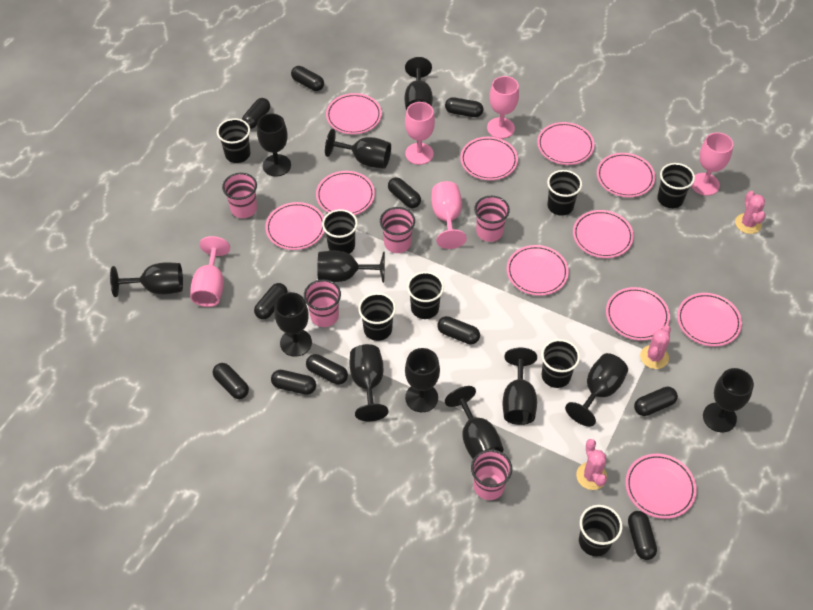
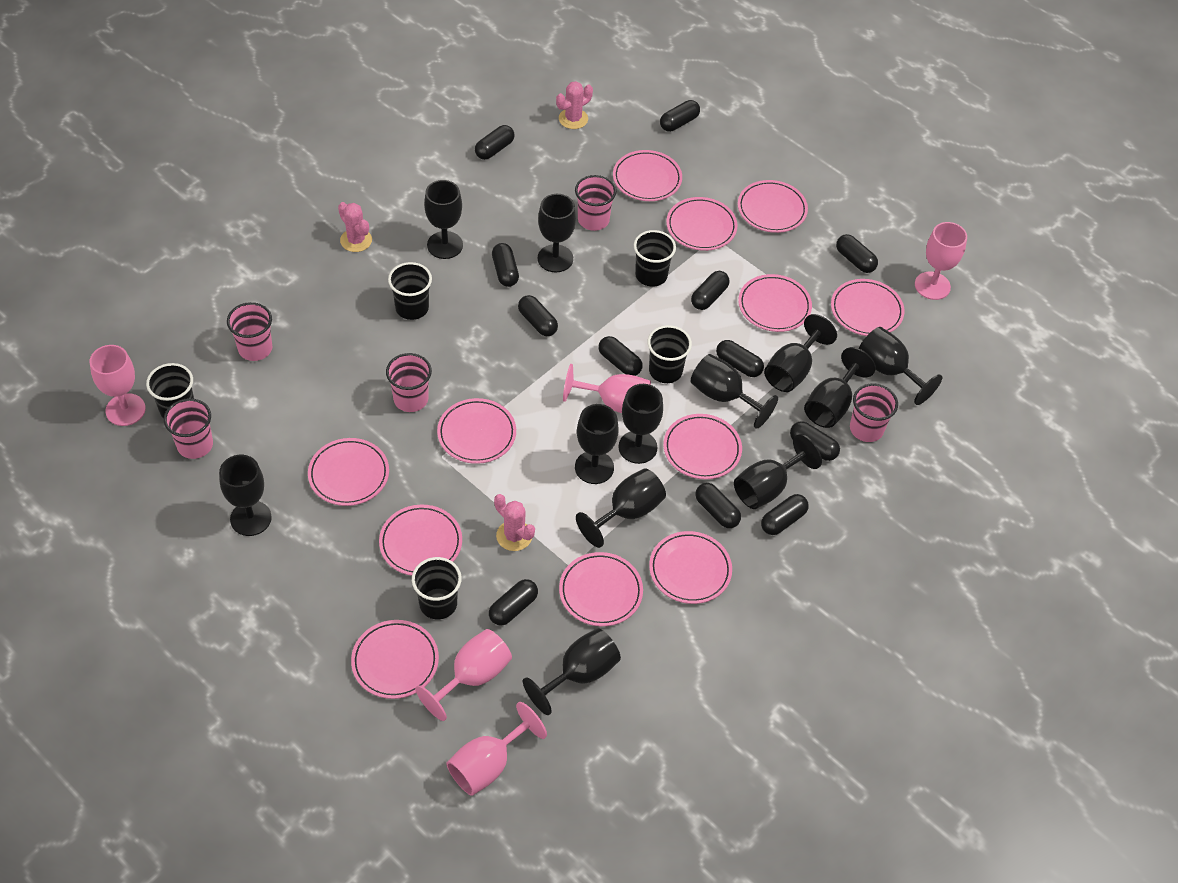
black capsule: [213,363,249,399] [242,98,270,129] [254,283,288,319] [271,370,316,395] [291,66,324,91] [306,354,348,385] [388,177,421,208] [437,316,480,345] [445,97,483,117] [628,511,657,560] [634,387,678,416] = 11 -> [475,125,514,160] [489,579,538,626] [492,243,519,287] [518,295,558,336] [599,336,643,376] [660,100,700,132] [691,271,730,310] [695,483,741,528] [716,340,764,377] [761,494,809,535] [790,421,840,461] [836,234,878,273] = 12
black cup: [217,118,250,163] [322,209,358,254] [358,293,396,341] [407,271,444,319] [541,339,580,388] [547,170,582,216] [579,505,623,556] [657,163,695,208] = 8 -> [146,363,194,419] [388,262,432,320] [412,557,462,619] [634,230,676,287] [647,325,692,383] = 5
pink plate: [265,202,325,250] [316,171,375,215] [326,93,382,134] [460,137,518,180] [507,245,569,296] [537,122,594,165] [573,210,634,258] [597,153,655,197] [606,287,670,341] [625,454,697,519] [677,293,742,347] = 11 -> [308,438,389,506] [351,620,439,699] [379,505,462,576] [437,398,516,464] [559,552,643,626] [613,150,682,201] [649,531,732,604] [663,414,742,479] [666,197,738,251] [738,180,808,233] [738,274,812,332] [831,279,905,336] = 12

